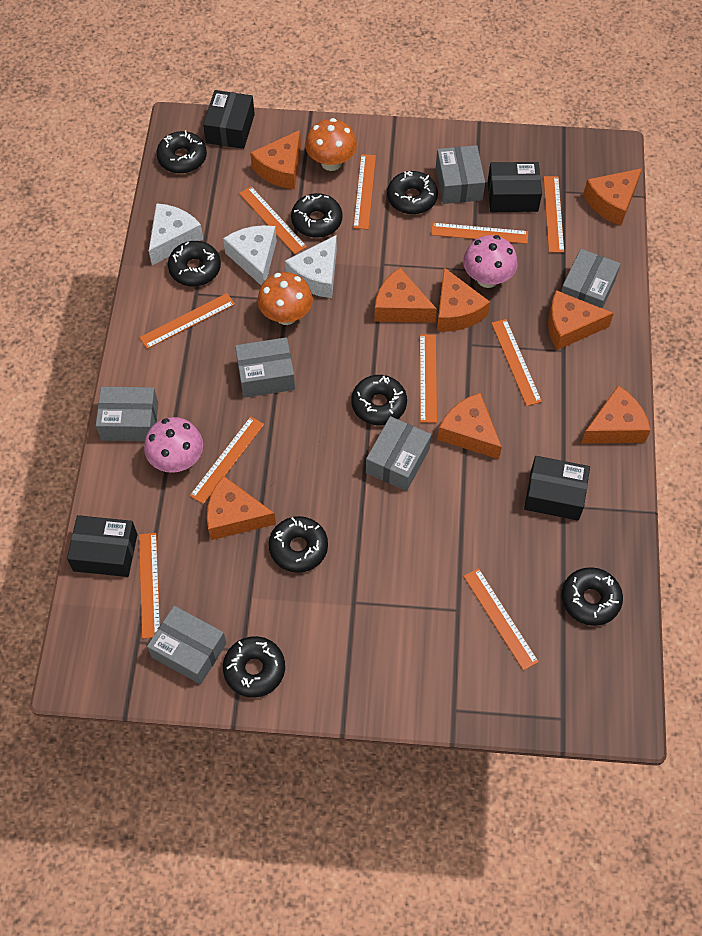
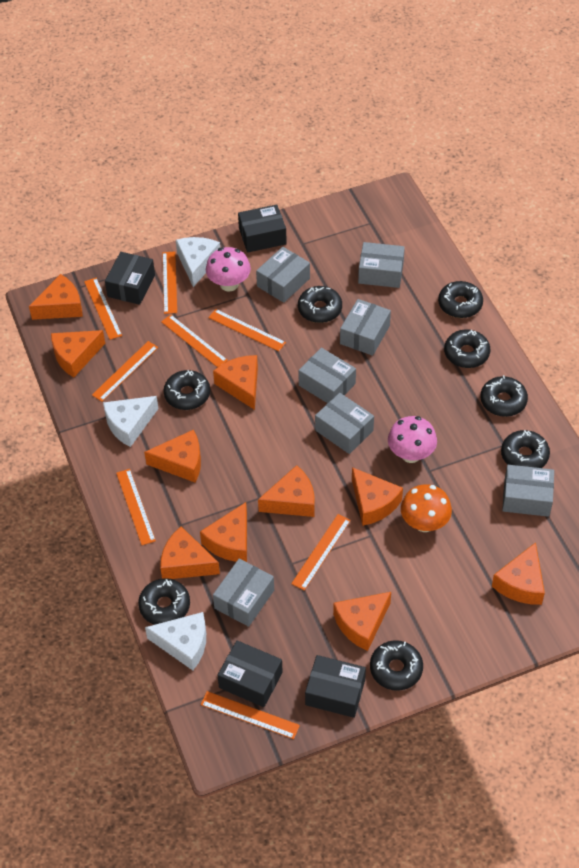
grey box: [96,387,158,441] [147,606,227,684] [235,337,295,398] [366,416,431,491] [436,145,485,204] [561,249,621,309] = 6 -> [213,559,274,627] [256,247,310,303] [298,348,356,403] [315,393,374,454] [340,299,391,356] [358,242,405,288] [502,465,554,517] = 7
orange cheese: [207,476,276,540] [250,130,301,189] [374,268,437,323] [437,268,490,332] [438,393,502,459] [548,290,614,350] [581,386,651,444] [583,168,642,226] = 8 -> [29,274,83,320] [51,330,105,377] [144,430,201,482] [160,527,220,579] [200,502,247,562] [213,355,258,410] [258,465,315,517] [333,592,391,651] [352,467,403,526] [492,542,545,605] = 10
orange mushroom: [258,272,313,325] [306,118,357,171] = 2 -> [401,484,452,532] = 1
orange ruler: [139,293,235,349] [139,533,160,639] [190,416,264,504] [239,186,307,254] [353,154,376,229] [420,334,437,423] [431,223,528,244] [464,568,539,670] [492,319,542,406] [544,176,564,253] = 10 -> [84,278,122,340] [92,341,158,401] [116,469,156,545] [161,315,228,368] [163,252,177,314] [201,691,300,739] [208,309,286,351] [291,514,351,590] = 8

